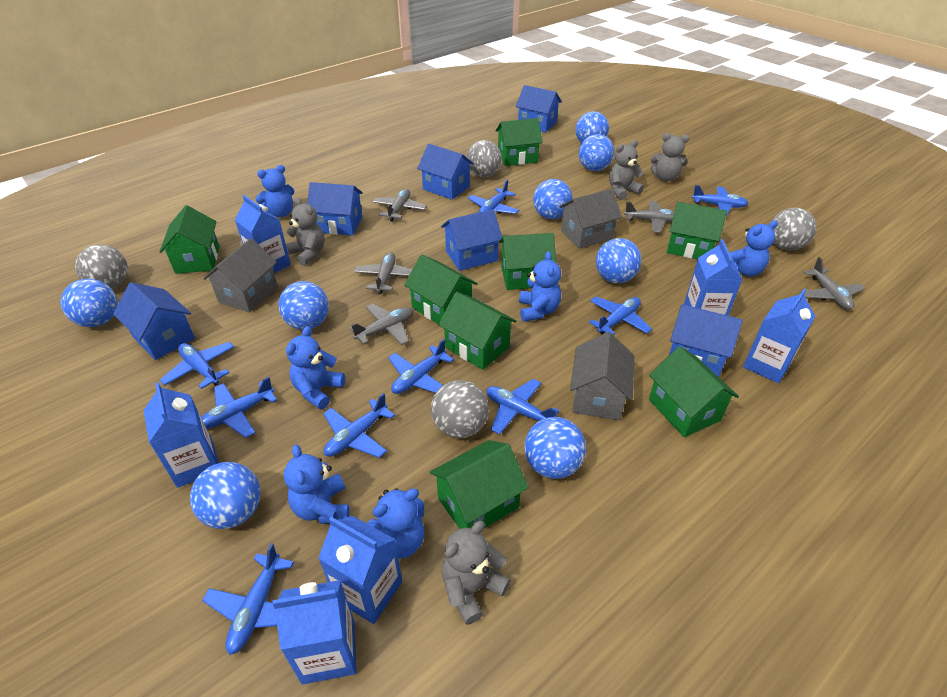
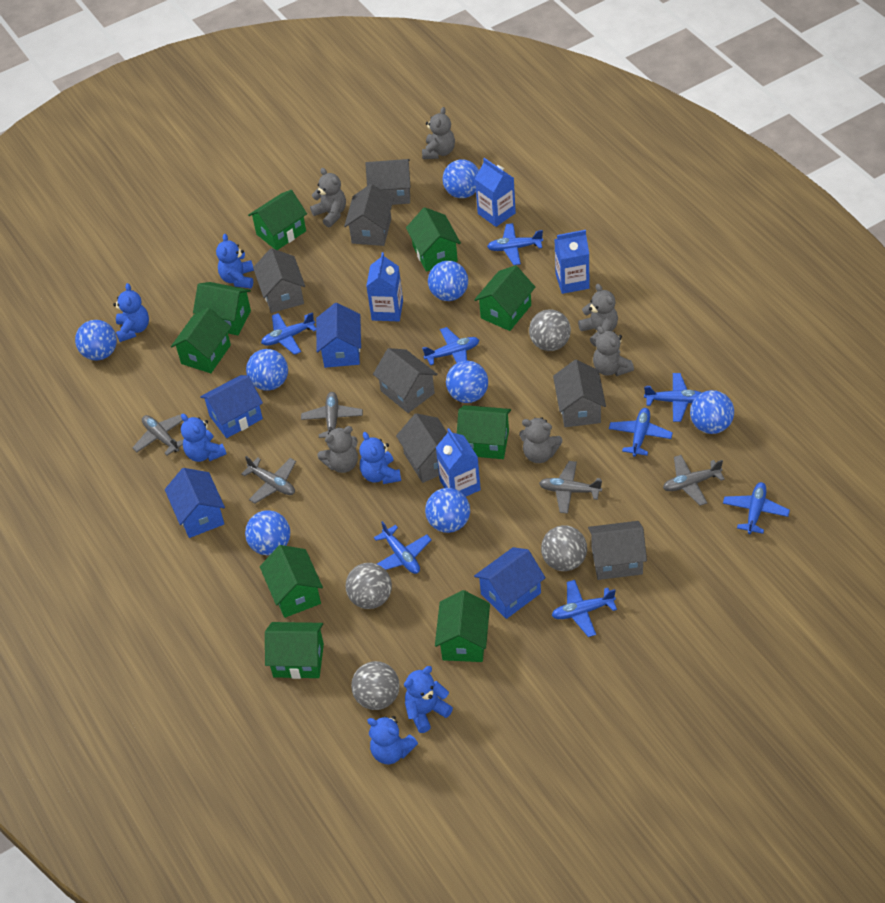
blue carton: [143,382,219,488] [235,195,291,273] [272,580,356,684] [318,516,402,624] [684,239,742,316] [743,288,815,383] = 6 -> [366,252,403,321] [436,428,481,497] [475,158,516,227] [554,230,589,294] = 4
blue house: [113,282,195,360] [307,182,363,236] [417,144,474,200] [441,209,502,271] [516,85,562,133] [669,304,743,377] = 6 -> [165,468,225,538] [200,375,263,438] [316,303,361,368] [474,547,546,619] = 4
blue plane: [160,342,234,389] [201,377,277,438] [202,543,294,655] [323,393,395,458] [388,339,454,394] [468,180,519,214] [486,379,559,435] [589,297,652,335] [692,185,748,216] = 9 -> [261,312,316,355] [374,521,432,574] [422,327,479,365] [487,223,543,265] [552,580,617,637] [609,408,673,457] [644,373,702,422] [723,482,790,534] = 8
green house: [159,205,219,274] [404,255,478,324] [430,440,529,529] [438,292,517,370] [496,118,543,166] [499,233,556,290] [649,346,739,437] [667,202,727,259] = 8 -> [171,307,231,373] [193,282,251,335] [248,190,307,250] [260,545,323,618] [265,622,324,679] [406,207,461,272] [435,590,490,662] [457,405,511,459] [474,265,535,331] = 9
grey house: [203,238,278,312] [559,189,622,249] [570,332,634,420] = 3 -> [253,248,305,313] [344,184,394,246] [365,159,411,205] [373,348,438,413] [396,413,448,483] [553,360,606,427] [588,521,647,580] = 7
grey teddy bear: [286,197,325,266] [442,521,511,625] [609,140,644,200] [650,133,689,182] = 4 -> [310,168,346,227] [318,426,358,473] [422,107,455,159] [519,417,562,463] [578,284,618,346] [593,326,634,376] = 6

